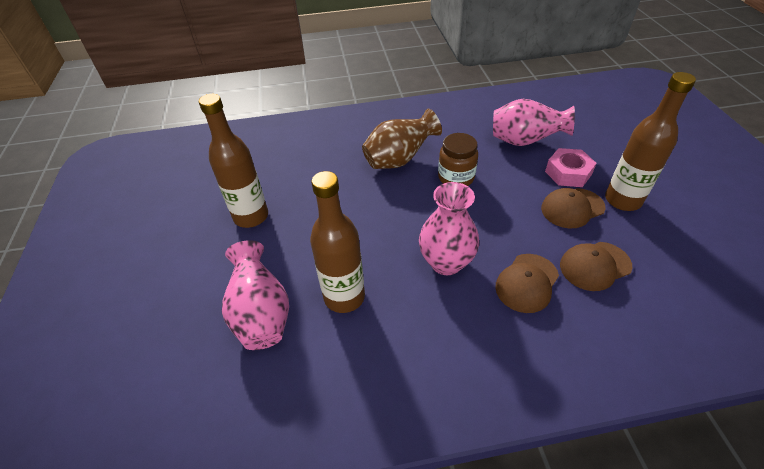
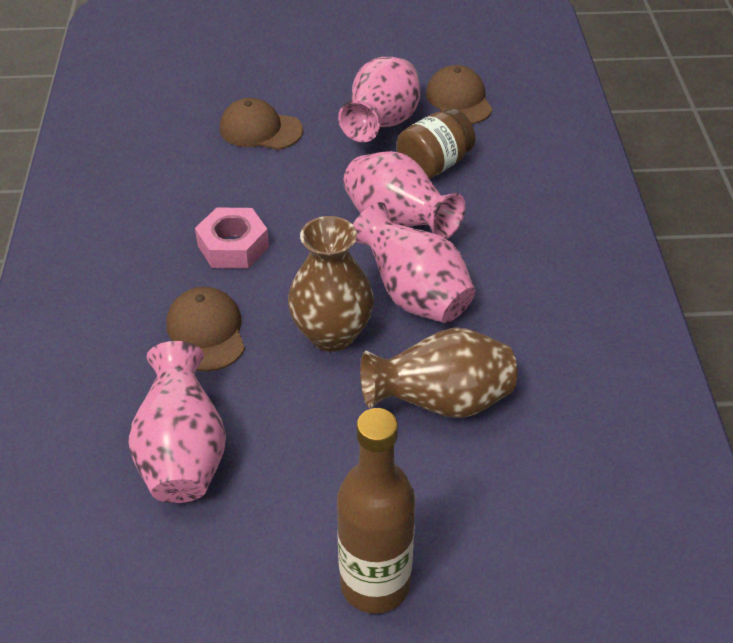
brown bottle: [199,94,268,228] [310,171,365,313] [605,72,696,211] = 3 -> [337,408,416,614] = 1
brown vase: [362,109,442,169] = 1 -> [288,216,374,352] [360,327,517,418] = 2
pink vase: [222,240,289,350] [419,182,479,275] [493,99,575,146] = 3 -> [128,341,226,503] [338,57,421,142] [343,151,465,239] [353,202,476,323] = 4

